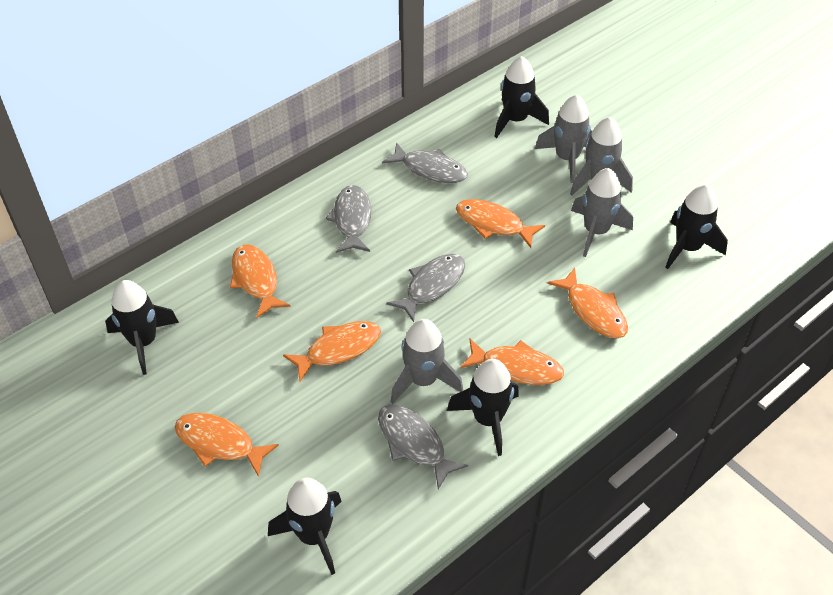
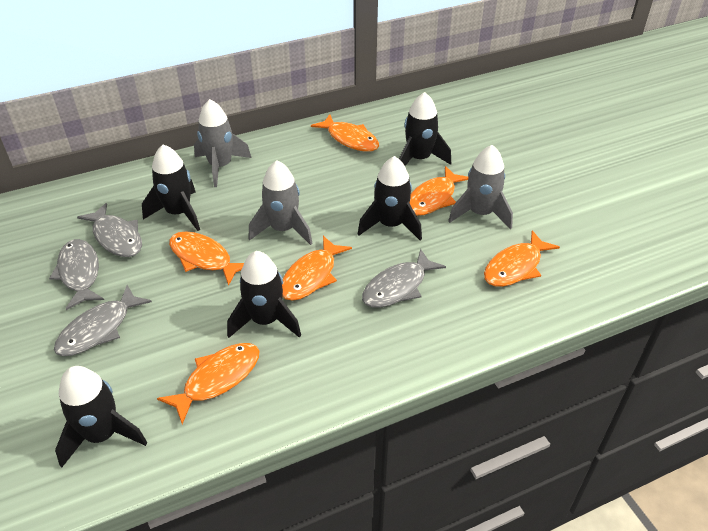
grey rocket: [391,319,463,404] [535,95,592,183] [570,117,633,196] [571,168,633,257] = 4 -> [194,99,251,187] [248,160,313,245] [448,145,513,229] = 3

